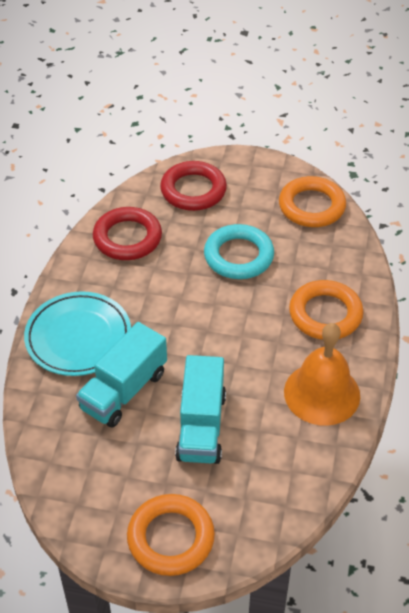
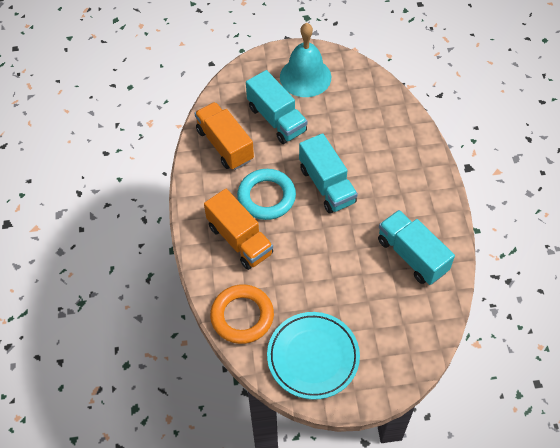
orange bell: [284,323,360,426] = 1 -> none = 0
orange ring: [127,494,215,576] [279,176,346,227] [289,280,363,340] = 3 -> [210,284,274,344] = 1
orange truck: none = 0 -> [195,102,254,170] [204,189,273,270] = 2
red ring: [93,207,162,260] [160,161,227,211] = 2 -> none = 0
turquoise bell: none = 0 -> [280,23,331,97] = 1
turquoise truck: [76,322,167,428] [175,355,226,464] = 2 -> [246,70,307,144] [299,133,358,214] [378,210,455,285] = 3

